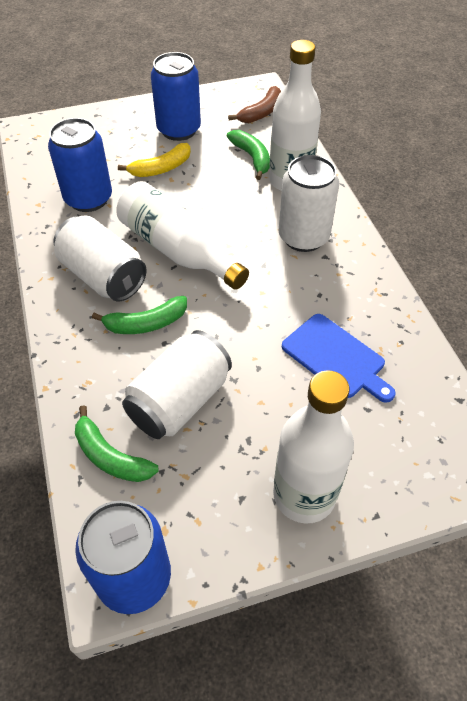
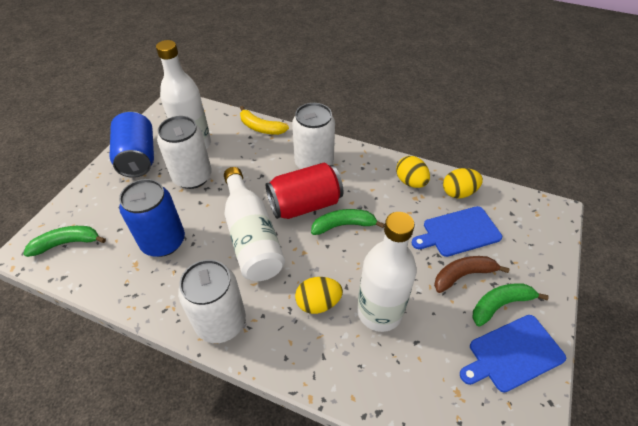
blue can: [48,118,112,212] [75,501,171,614] [151,52,201,141] = 3 -> [109,111,154,178] [119,179,185,257] = 2
blue cutting board: [282,314,396,403] = 1 -> [412,206,502,257] [460,315,566,393] = 2
red can: none = 0 -> [266,163,343,219] = 1
yellow egg: none = 0 -> [295,277,343,314] [396,156,430,188] [443,168,483,198] = 3

